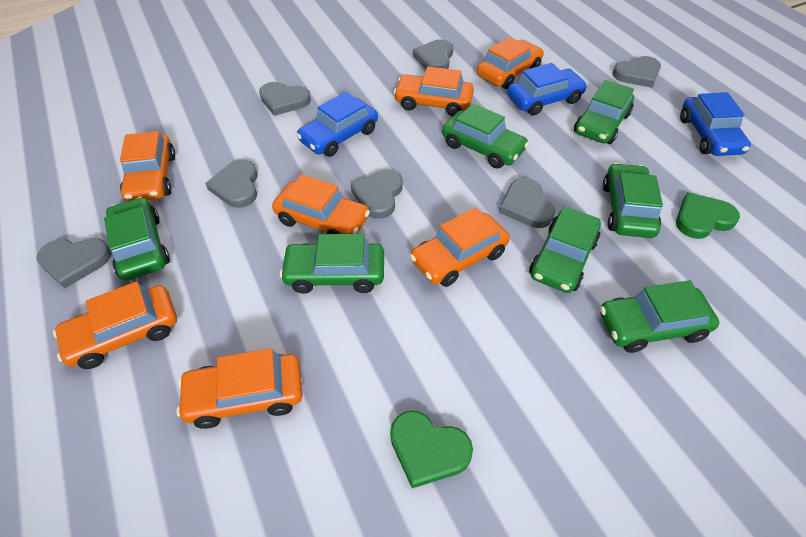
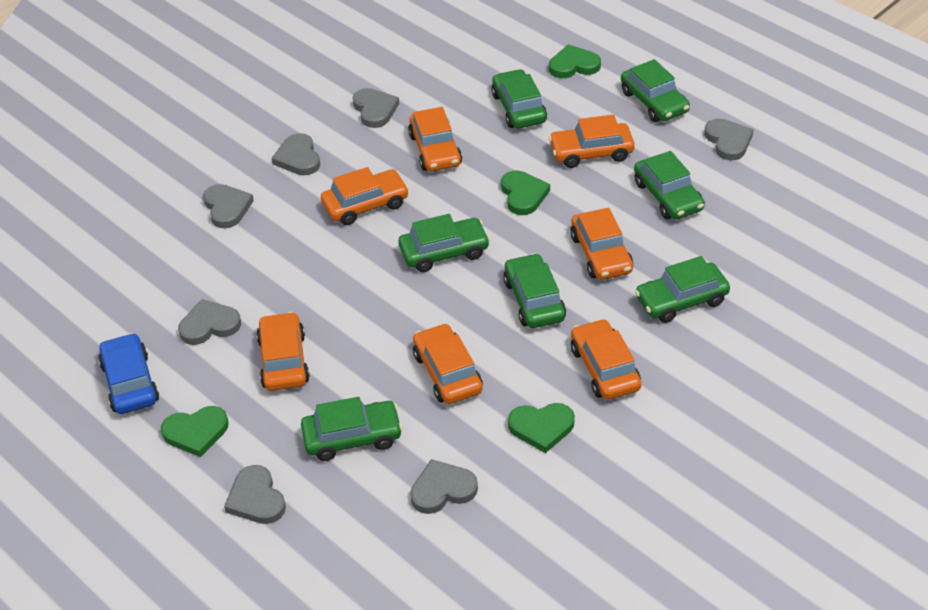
blue car: [296,92,378,157] [507,63,587,115] [680,92,751,156] = 3 -> [98,333,159,414] = 1
green heart: [390,410,473,488] [676,192,740,239] = 2 -> [161,406,229,457] [501,170,550,215] [508,403,575,453] [549,44,601,78] = 4

